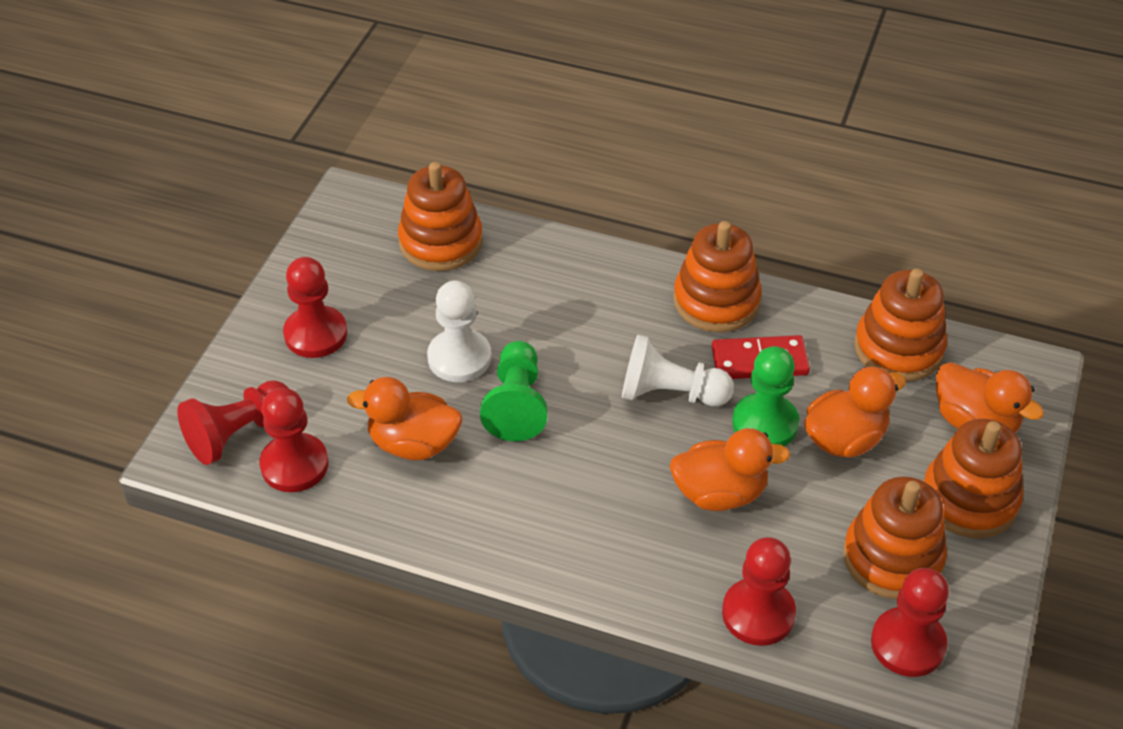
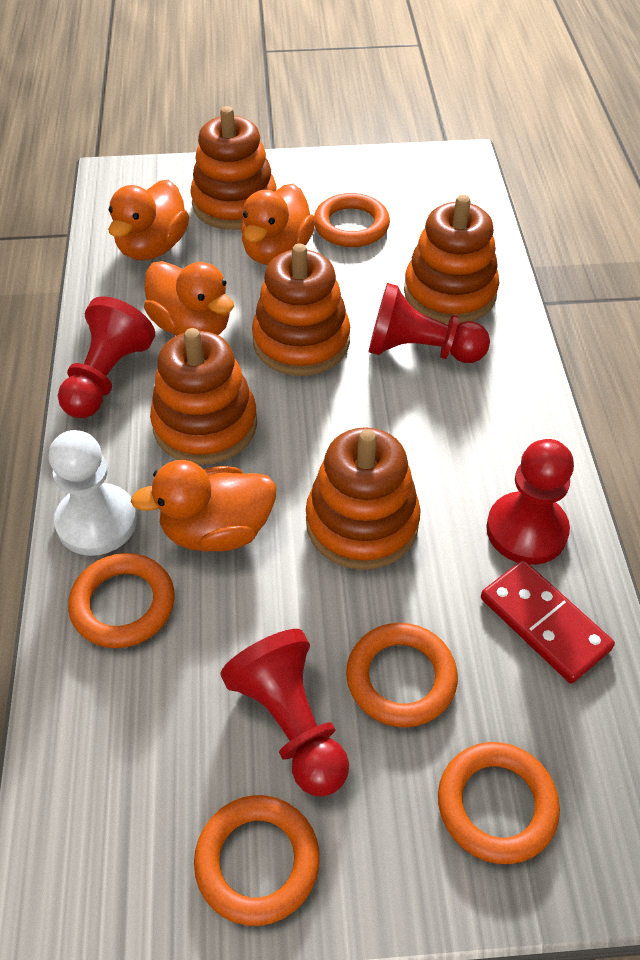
green pawn: [480,341,548,441] [732,346,799,446] = 2 -> none = 0
orange ring: none = 0 -> [68,553,175,648] [194,795,320,926] [314,193,390,247] [346,623,458,728] [438,742,560,864] = 5
red pawn: [177,380,289,465] [259,388,328,492] [283,257,347,358] [722,537,796,646] [871,568,949,677] = 5 -> [58,296,155,418] [221,629,349,796] [369,283,490,363] [486,439,574,565] = 4
white pawn: [427,281,491,382] [622,335,734,406] = 2 -> [49,430,137,556] = 1

